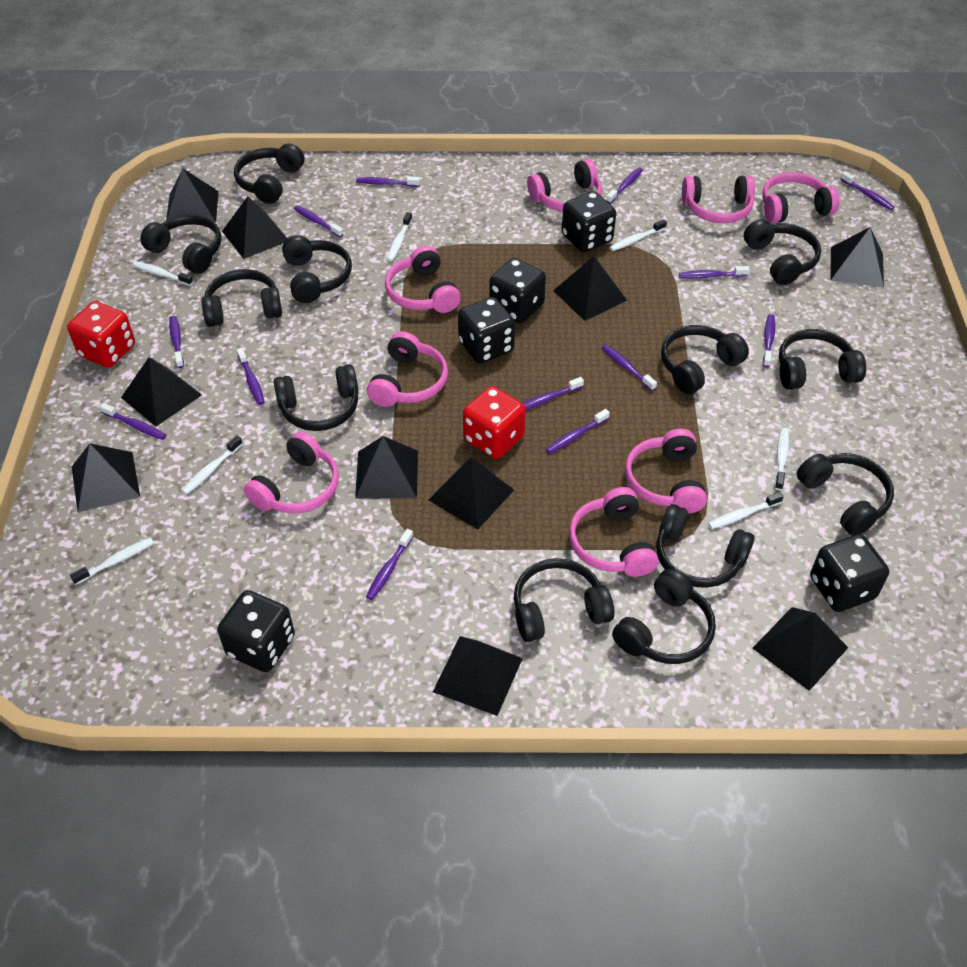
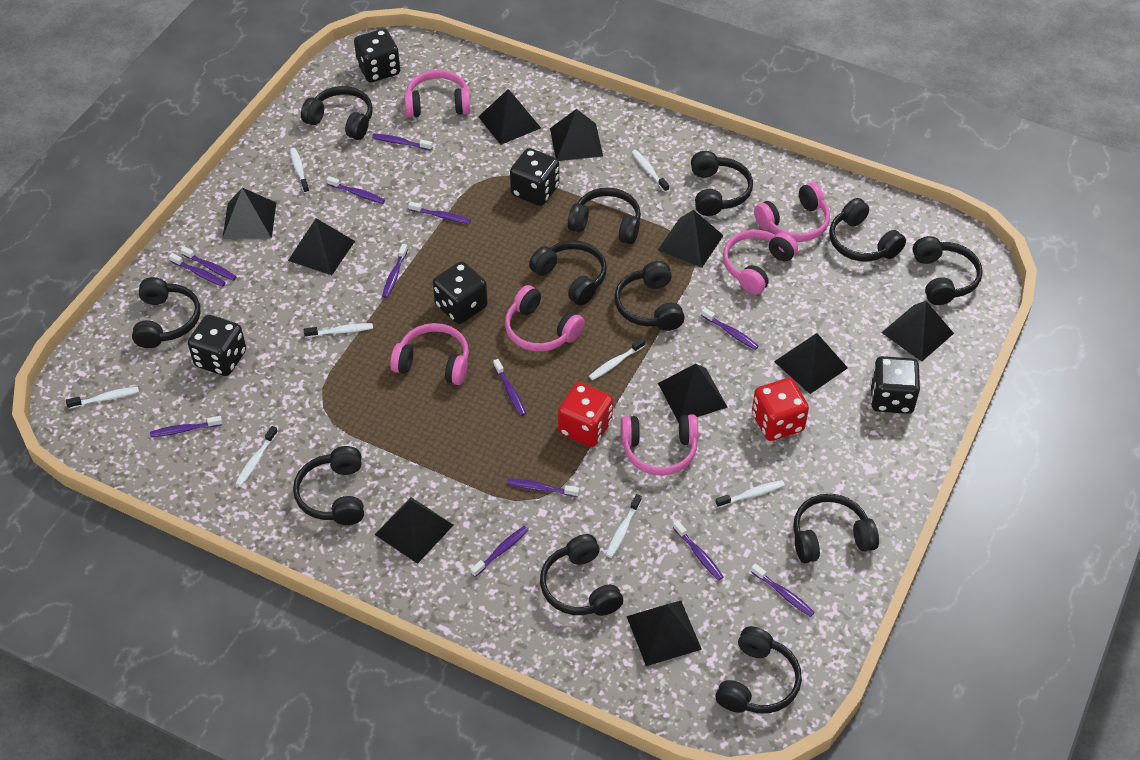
pink headphones: [244,432,339,514] [367,331,448,407] [385,245,461,313] [527,159,602,212] [569,487,659,577] [625,429,707,514] [682,175,755,223] [762,172,839,223] = 8 -> [390,323,469,385] [404,70,471,118] [505,285,585,352] [621,414,698,475] [723,230,798,295] [754,182,830,242] = 6
white toothbrush: [70,537,154,585] [133,261,193,286] [182,436,242,494] [387,212,412,261] [609,219,667,251] [708,492,784,529] [775,428,789,490] = 7 -> [66,387,139,409] [235,426,278,486] [290,148,310,193] [304,323,373,338] [589,338,645,380] [606,494,642,558] [632,150,669,192] [715,480,785,508] = 8

